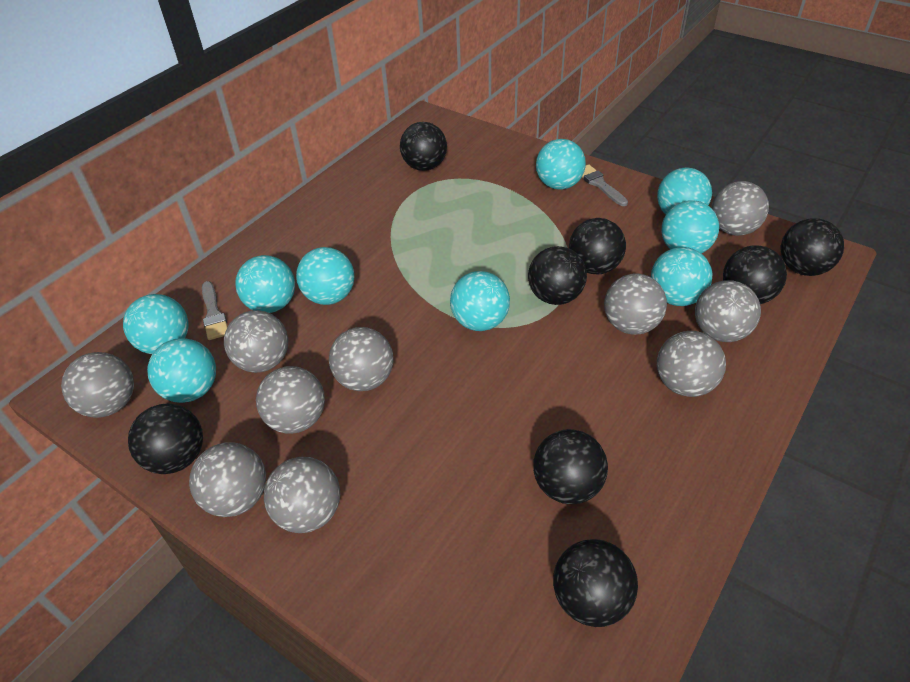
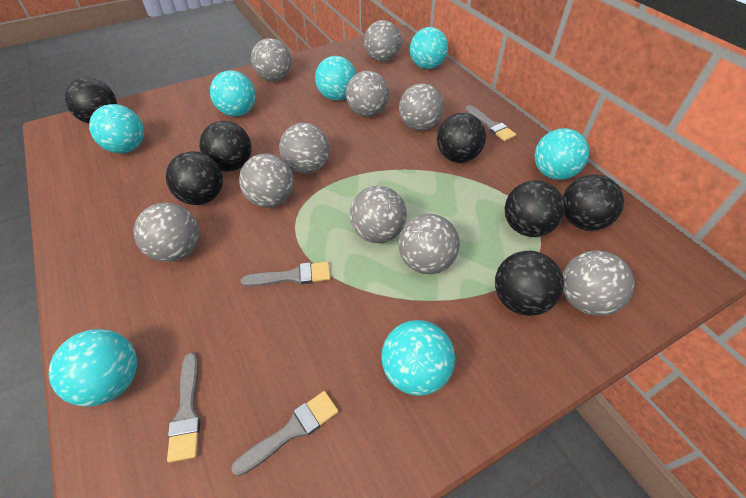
black ball: [128,404,203,474] [400,122,447,171] [528,246,587,305] [533,429,608,504] [553,539,638,627] [569,218,626,274] [723,245,787,304] [781,218,844,276] = 8 -> [64,78,117,124] [166,151,223,205] [199,121,252,172] [437,113,486,163] [495,251,564,316] [505,180,565,237] [563,174,624,231] = 7
grey brush: [202,281,227,340] [582,164,628,206] = 2 -> [167,353,200,463] [231,391,339,476] [241,262,331,287] [465,105,516,141] = 4
turquoise ball: [123,294,189,354] [147,338,216,403] [235,255,295,313] [296,247,354,305] [450,271,510,331] [536,139,586,190] [651,247,712,306] [657,167,712,214] [662,200,719,253] = 9 -> [49,329,137,407] [89,104,144,153] [210,70,255,116] [315,56,356,101] [381,320,455,396] [410,27,448,69] [535,128,589,180] = 7

